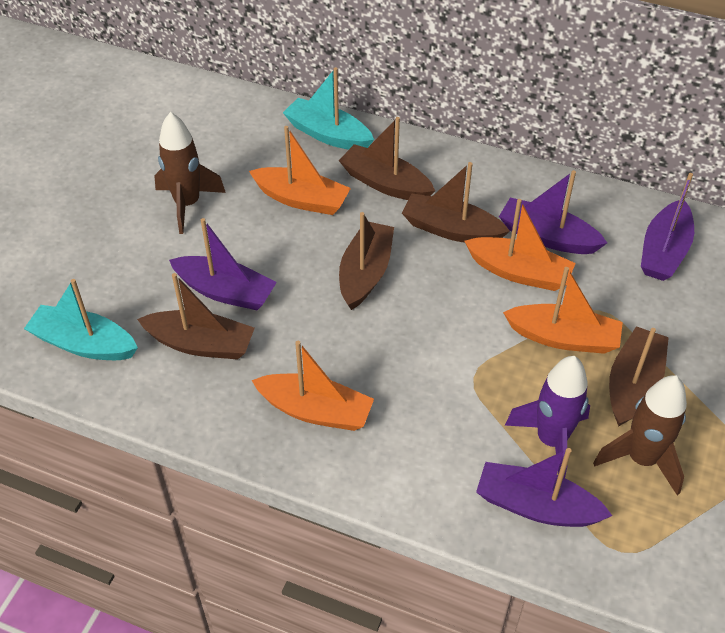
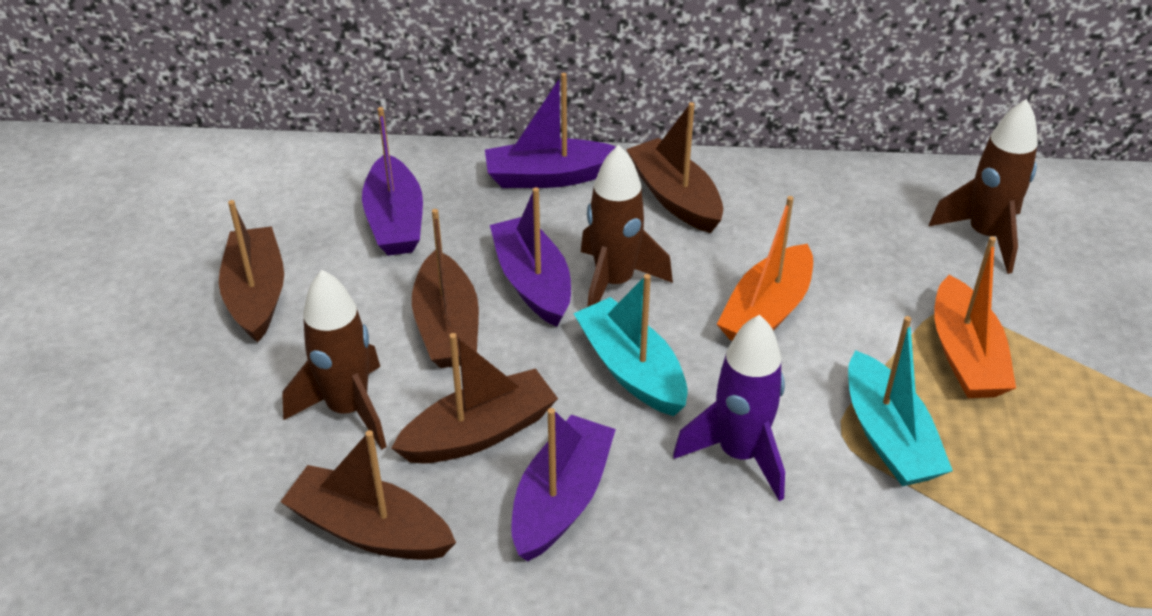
brown rocket: [154,112,226,234] [593,375,687,495] = 2 -> [282,270,387,450] [581,145,673,307] [928,99,1038,274] = 3
orange boat: [249,126,351,215] [252,341,374,431] [464,199,576,291] [503,267,623,354] = 4 -> [717,196,813,341] [934,236,1016,398] = 2

